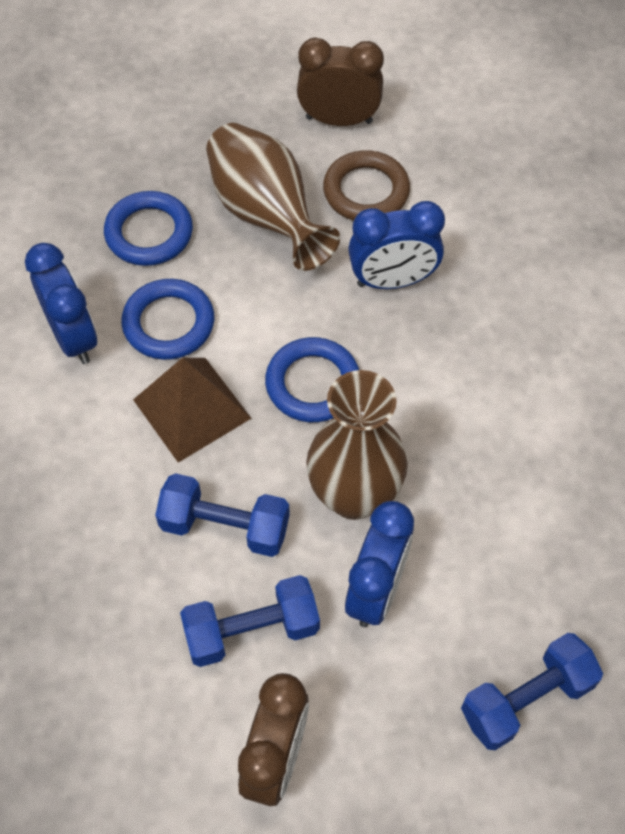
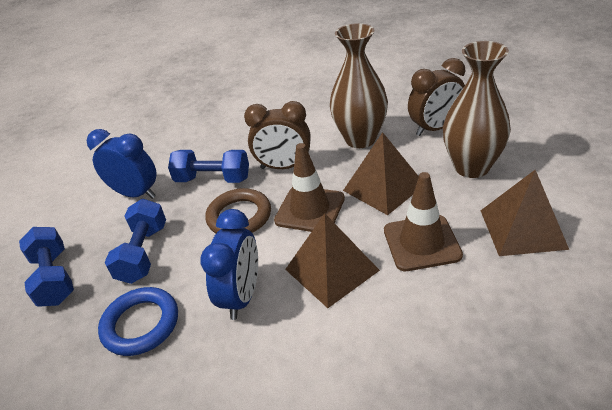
blue clock: [25,243,97,364] [345,501,414,627] [348,201,445,289] = 3 -> [86,129,157,199] [200,209,258,320] = 2
blue ring: [104,191,193,266] [121,279,214,360] [265,337,359,422] = 3 -> [98,287,178,356] = 1
brown pyramid: [133,358,252,462] = 1 -> [285,213,380,308] [343,132,419,215] [480,170,569,256] = 3
brown traffic cone: none = 0 -> [274,143,345,232] [384,172,463,271] = 2

